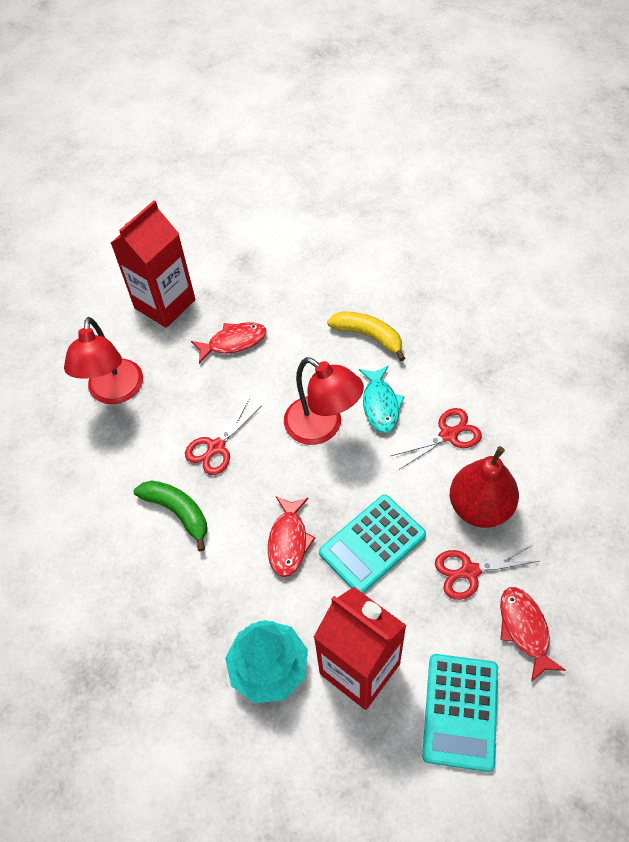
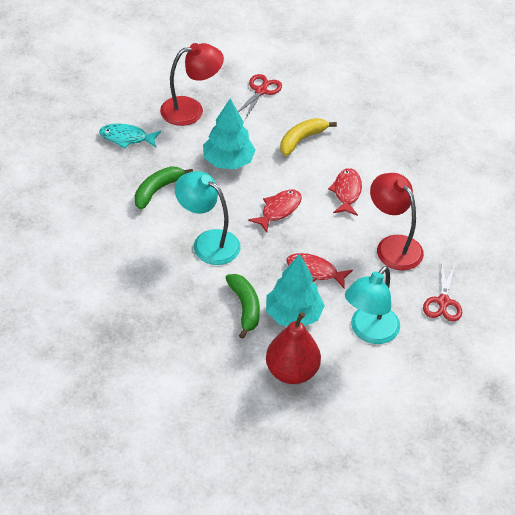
green banana: [134,481,207,551] = 1 -> [134,166,193,210] [225,274,260,339] = 2
red carton: [111,200,196,328] [314,587,407,710] = 2 -> none = 0
red scissors: [185,400,261,475] [391,408,482,469] [435,545,539,600] = 3 -> [238,74,282,120] [423,264,462,321] = 2
turquoise calculator: [319,494,426,593] [422,654,498,772] = 2 -> none = 0
turquoise lamp: none = 0 -> [175,171,240,265] [345,266,400,344] = 2
turquoise tree: [225,620,308,703] = 1 -> [203,98,256,169] [266,254,325,326] = 2

